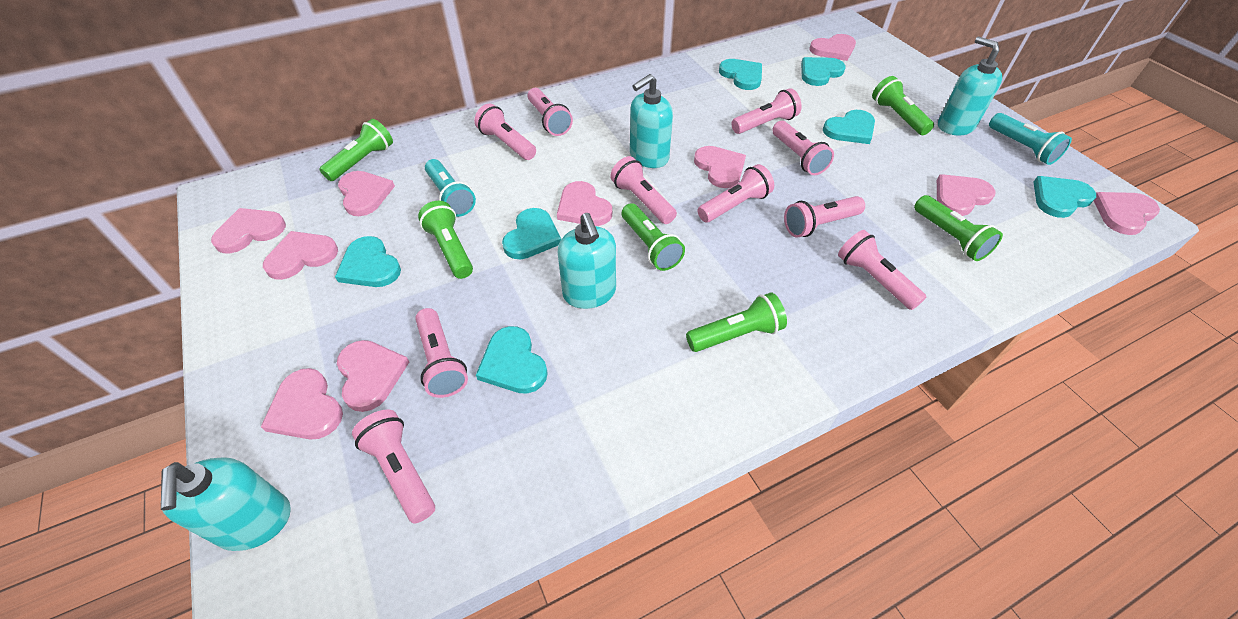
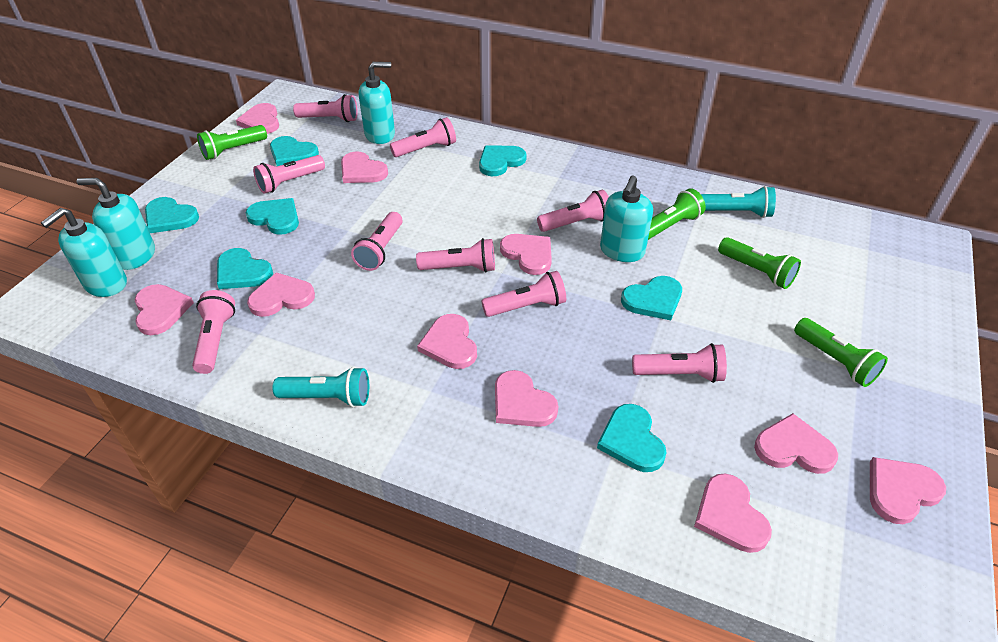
green flashlight: [319,119,393,181] [418,201,473,279] [622,203,685,271] [686,292,787,352] [872,76,934,135] [914,195,1003,261] = 6 -> [197,125,267,160] [648,188,706,240] [718,237,801,289] [794,318,888,387] = 4
pink flashlight: [352,409,435,524] [415,308,468,398] [474,104,536,160] [527,88,573,136] [610,156,677,224] [698,164,774,222] [731,88,802,134] [772,121,834,175] [784,196,865,238] [838,230,926,310] = 10 -> [192,290,235,374] [253,155,325,193] [293,94,358,122] [351,212,403,271] [390,117,456,157] [416,238,495,272] [481,271,566,317] [537,190,609,232] [632,343,727,383] = 9

